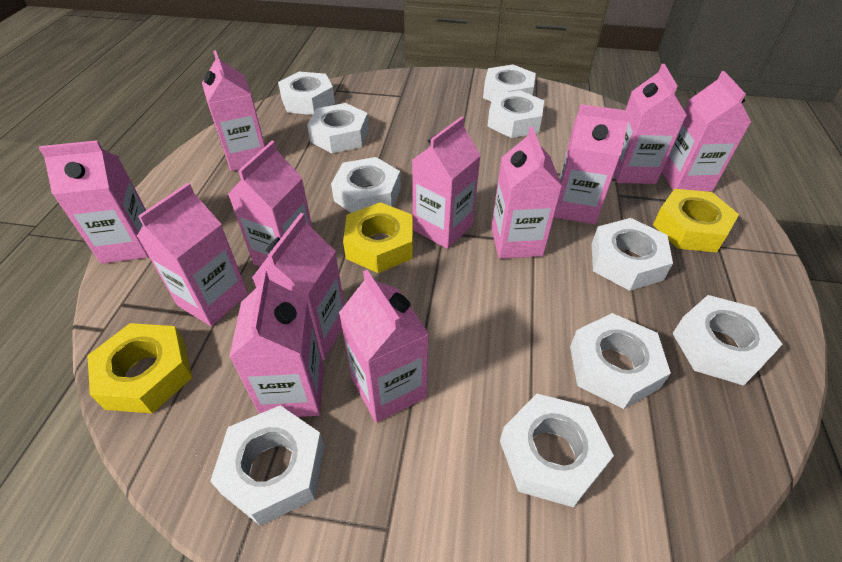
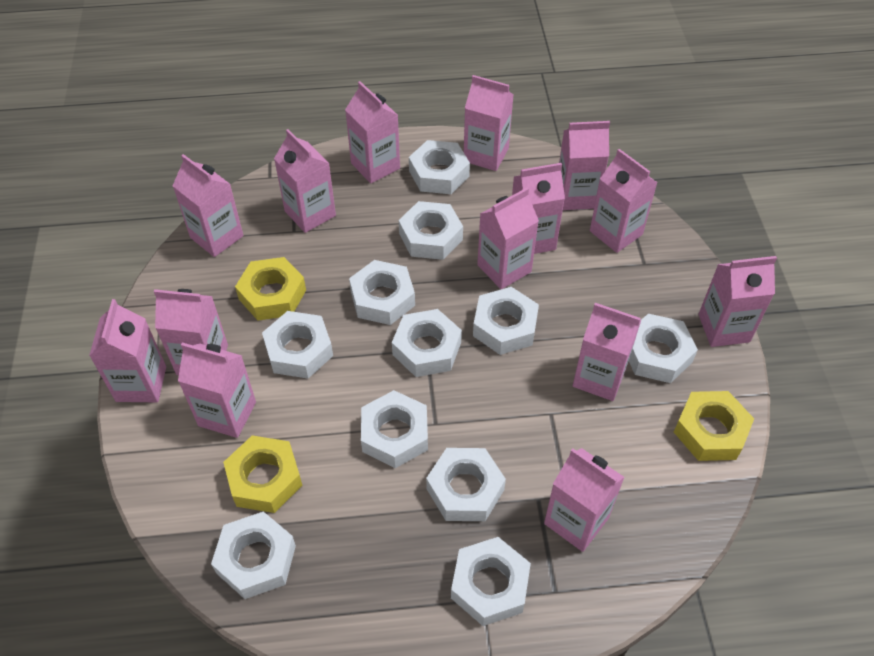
pink carton: [39,140,149,264] [137,183,248,326] [202,51,265,171] [228,141,313,266] [229,271,324,417] [252,213,345,360] [339,270,429,423] [412,116,481,249] [491,127,562,259] [554,104,631,224] [614,64,687,184] [662,71,752,192] = 12 -> [89,299,166,402] [154,289,228,375] [173,154,244,257] [178,343,256,438] [274,129,336,233] [345,81,400,183] [464,75,513,171] [477,188,539,289] [512,163,565,254] [544,448,625,552] [559,121,610,210] [573,303,641,401] [590,149,658,253] [698,256,777,347] = 14
white nut: [210,405,325,526] [278,71,335,115] [307,103,369,153] [331,157,401,213] [483,64,536,101] [487,90,544,138] [500,394,614,507] [570,313,671,409] [591,218,673,291] [672,295,783,385] = 10 -> [211,511,296,599] [262,311,333,379] [349,260,415,325] [361,390,428,468] [392,309,462,377] [399,201,463,260] [409,140,470,194] [426,448,506,521] [451,537,531,626] [473,287,539,355] [629,314,698,383] = 11

